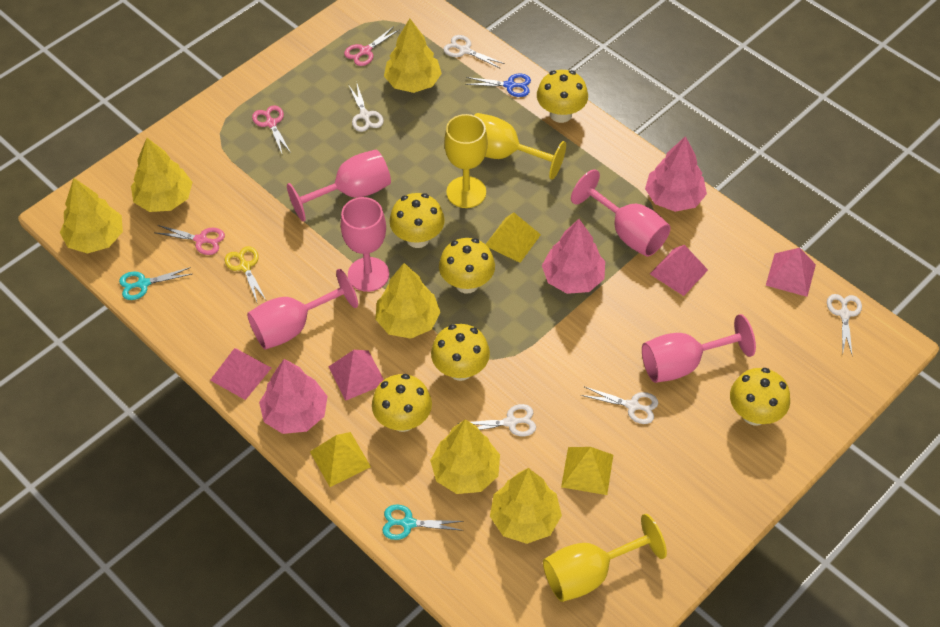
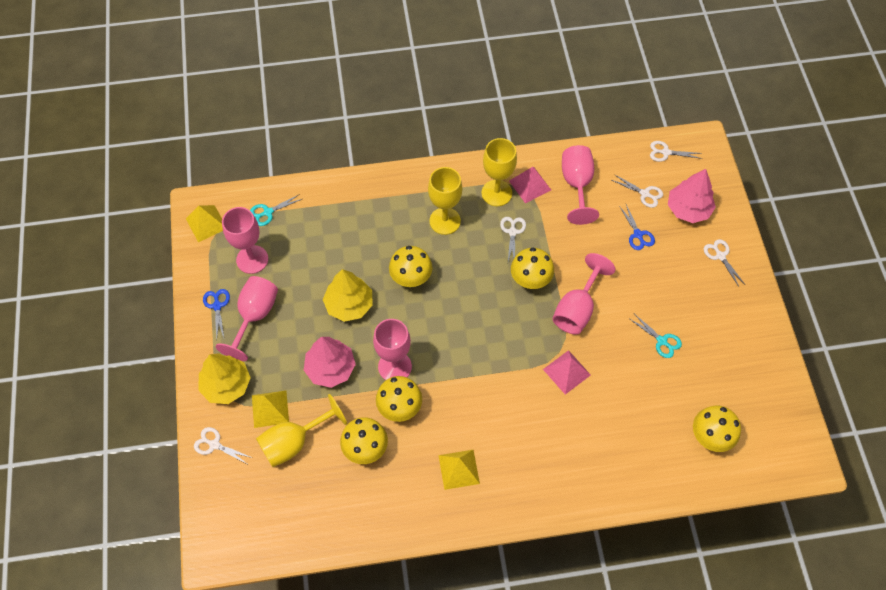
blue scissors: [465,74,531,97] = 1 -> [203,289,230,340] [620,204,655,250] = 2
pink pyramid: [210,348,271,400] [329,350,384,401] [650,245,708,296] [766,248,816,297] = 4 -> [509,167,551,204] [543,350,591,395] = 2
pink scissors: [156,225,225,255] [252,105,291,156] [344,26,400,66] = 3 -> none = 0
pink tree: [259,359,327,434] [542,219,605,294] [645,136,707,212] = 3 -> [304,337,356,388] [668,169,716,223] = 2
yellow mushroom: [372,374,432,432] [389,193,445,248] [431,324,490,381] [439,238,495,293] [537,70,588,123] [730,368,790,426] = 6 -> [340,417,388,464] [376,376,422,422] [389,246,432,287] [511,248,554,289] [693,405,741,452] = 5
yellow scissors: [225,246,266,302] = 1 -> none = 0
yellow tree: [60,178,123,254] [131,138,193,212] [375,263,440,339] [384,19,442,93] [430,419,500,494] [490,468,562,544] = 6 -> [198,353,251,404] [323,269,372,322] = 2

